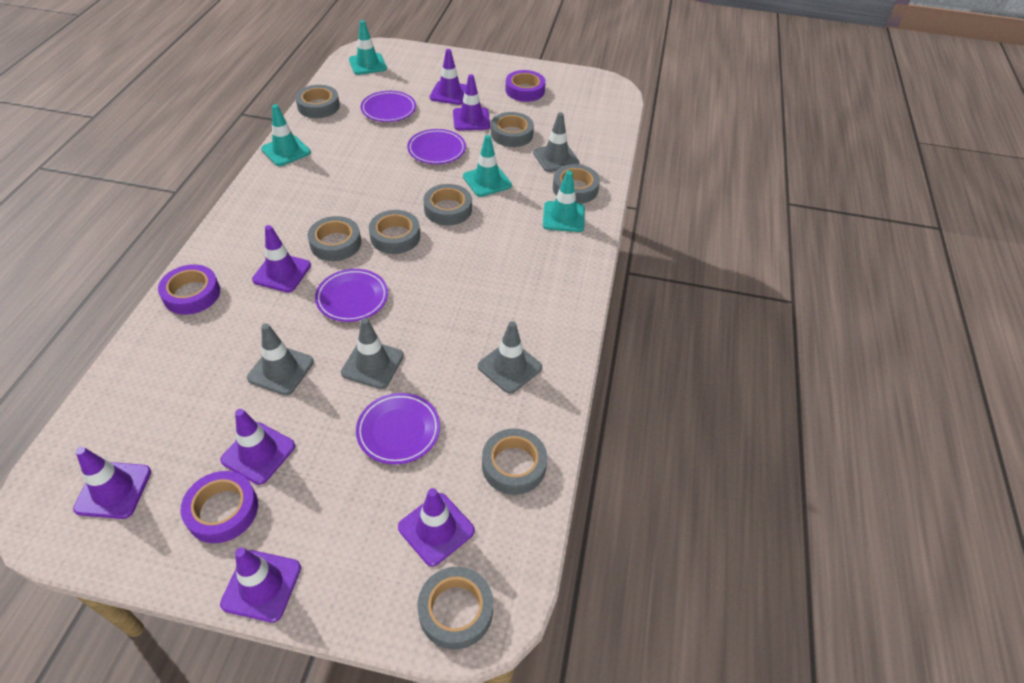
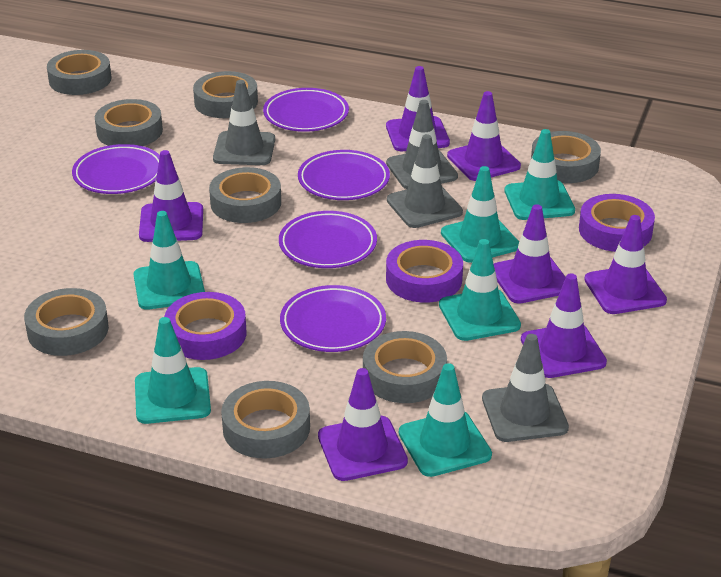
purple plate: [315,269,388,322] [356,393,440,465] [361,91,416,122] [407,129,466,164] = 4 -> [72,144,160,194] [263,88,349,132] [279,211,377,268] [280,285,386,352] [298,150,390,200] = 5
turquoise traffic cone: [261,104,311,166] [349,20,387,75] [463,135,512,197] [543,171,585,232] = 4 -> [134,211,205,310] [135,317,211,424] [399,363,492,477] [439,239,521,341] [441,166,519,263] [504,129,575,220] = 6

